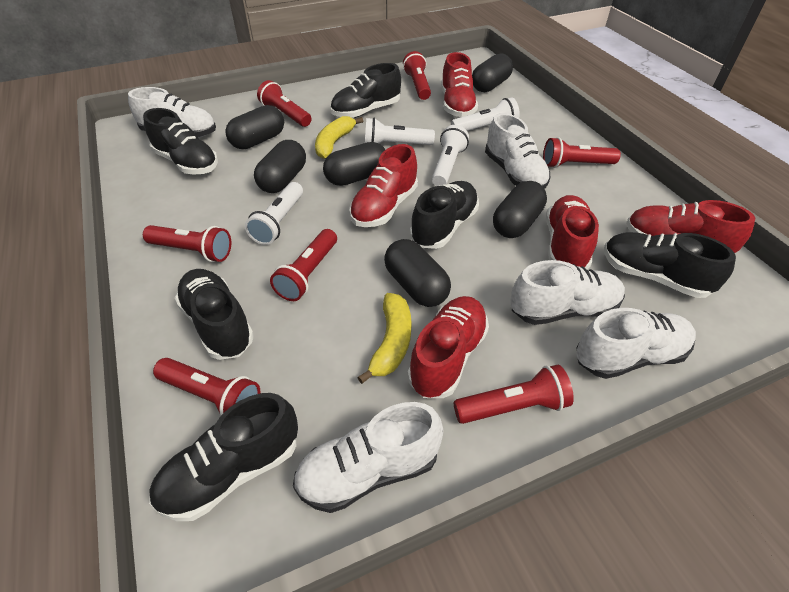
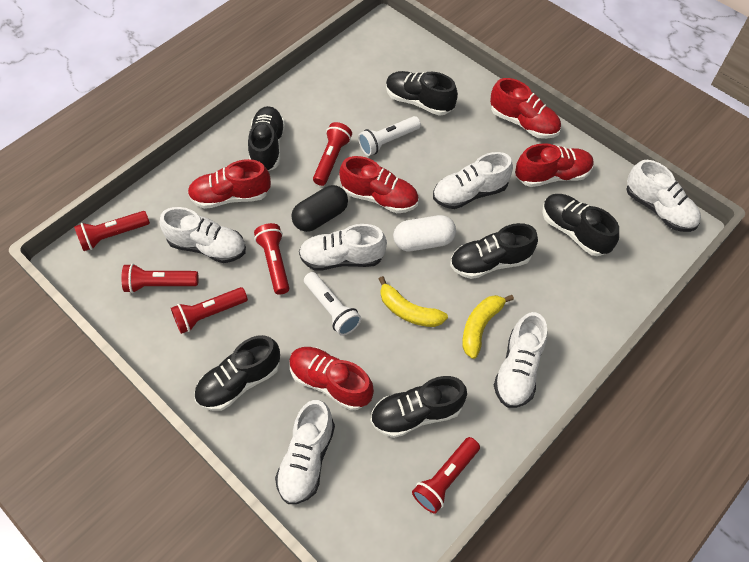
black capsule: [225,105,284,149] [254,140,306,193] [323,142,385,186] [384,239,451,307] [472,53,513,92] [493,181,547,238] = 6 -> [291,185,348,232] = 1
red flashlight: [143,225,231,262] [153,358,260,415] [257,80,312,127] [270,229,337,301] [403,51,431,100] [454,365,574,424] [543,137,621,168] = 7 -> [74,211,150,251] [121,264,199,293] [171,287,248,334] [254,223,289,295] [313,122,352,186] [412,437,480,514] = 6
white capsule: none = 0 -> [393,215,456,251] = 1
white flashlight: [245,182,303,245] [365,118,435,145] [432,125,469,186] [451,97,520,131] = 4 -> [304,272,361,336] [358,116,421,156] = 2
white shoe: [128,87,216,138] [293,402,444,513] [485,113,550,189] [510,260,625,325] [576,308,696,379] = 5 -> [160,207,246,263] [275,400,335,504] [299,224,387,270] [433,152,513,209] [494,312,547,408] [626,160,701,232] = 6

